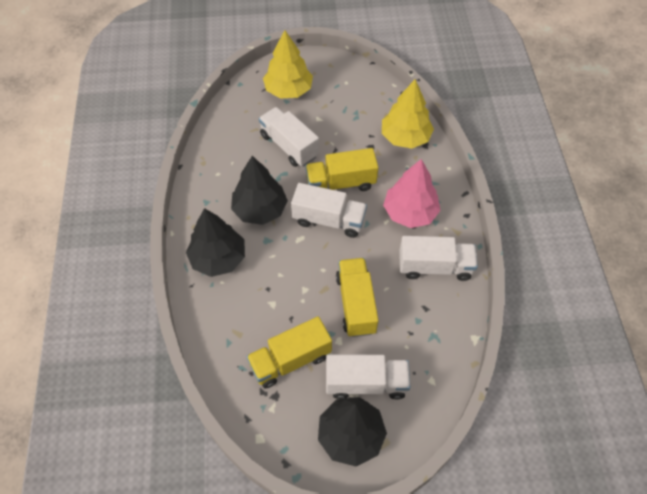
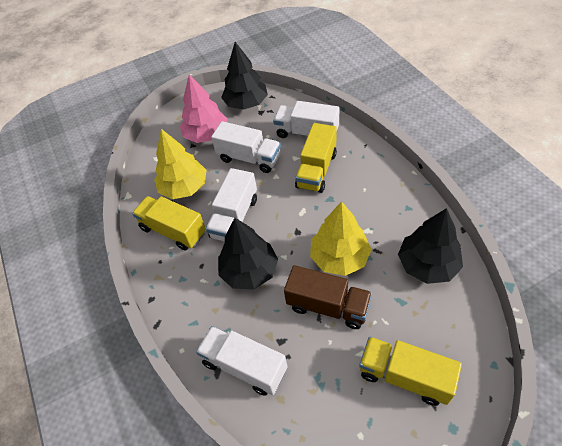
brown truck: none = 0 -> [284,265,372,329] = 1

